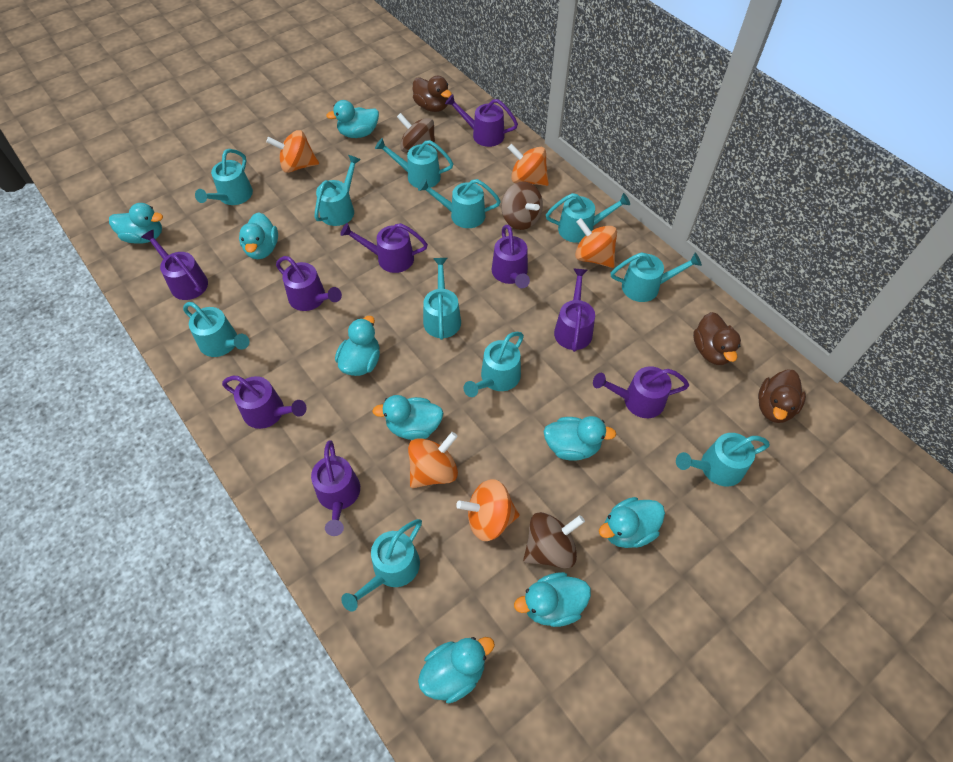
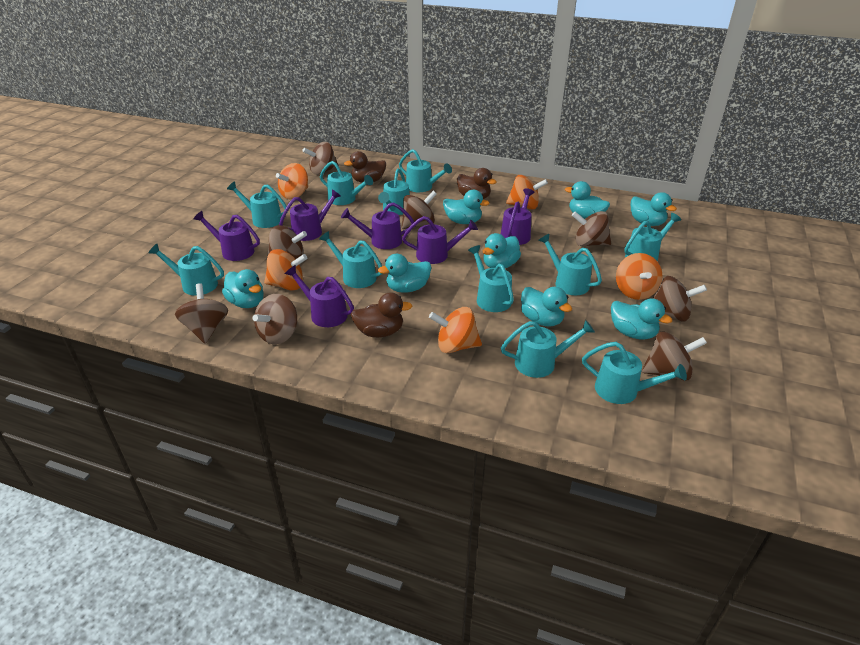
brown spinning top: [397,113,436,153] [501,181,543,230] [523,512,585,569] = 3 -> [175,283,228,343] [253,294,297,344] [267,226,307,259] [302,142,339,175] [402,191,437,229] [572,211,611,246] [642,332,707,381] [653,276,707,321] = 8
purple watering can: [141,229,208,300] [222,376,307,429] [276,256,342,311] [311,441,360,536] [340,223,428,273] [445,94,518,147] [492,225,530,288] [554,268,595,352] [593,366,689,418] = 9 -> [194,211,260,261] [279,189,341,241] [285,265,354,327] [341,202,414,249] [402,216,478,264] [501,188,534,245] = 6
turquoise duck: [109,203,163,244] [239,212,278,259] [326,100,379,138] [335,316,380,376] [372,395,443,440] [418,637,495,703] [514,572,591,627] [544,416,616,461] [599,497,665,548] = 9 -> [222,269,264,308] [378,254,431,293] [443,190,490,224] [483,233,521,268] [521,287,572,327] [565,181,610,219] [611,298,672,340] [631,192,677,226] = 8

